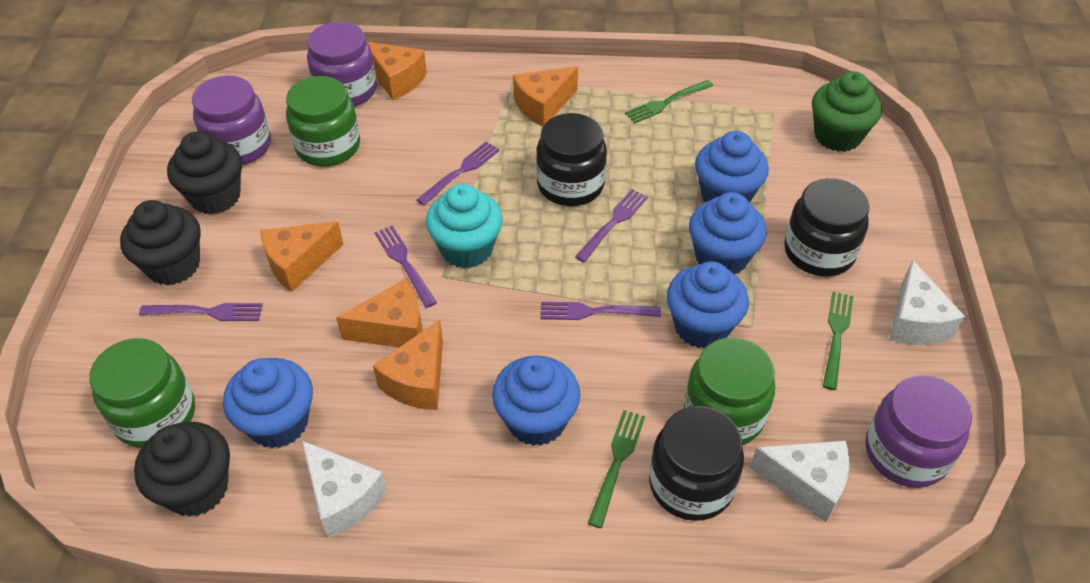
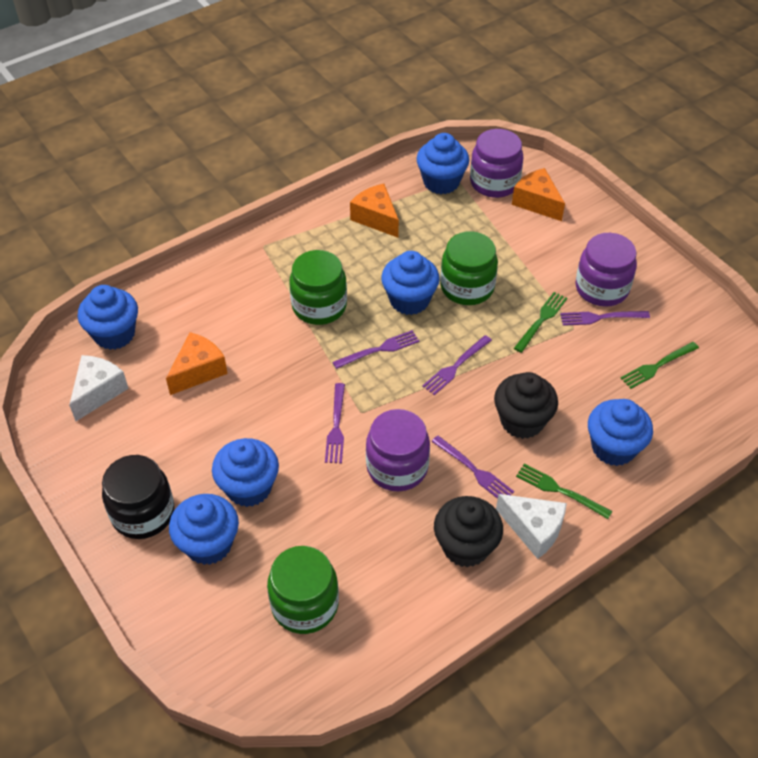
black cupcake: [120,200,201,286] [134,422,230,517] [167,132,242,215] = 3 -> [434,496,503,568] [494,372,558,439] = 2
black jar: [536,113,607,206] [649,406,744,521] [784,178,870,276] = 3 -> [102,455,174,539] = 1
blue cupcake: [223,358,313,448] [492,356,580,446] [667,261,749,349] [689,192,767,275] [695,131,769,203] = 5 -> [78,285,138,350] [169,494,239,565] [212,438,279,507] [381,251,440,315] [417,133,469,194] [588,399,653,466] = 6
green cupcake: [812,71,882,152] = 1 -> none = 0
orange cheese: [261,222,344,292] [336,279,422,347] [367,42,427,100] [373,320,443,410] [513,66,578,127] = 5 -> [166,332,228,395] [350,184,399,238] [512,168,565,221] = 3
turquoise cupcake: [426,184,503,268] = 1 -> none = 0
white cheese: [302,441,387,538] [750,440,849,522] [889,260,965,345] = 3 -> [69,355,129,421] [496,494,567,559] = 2

